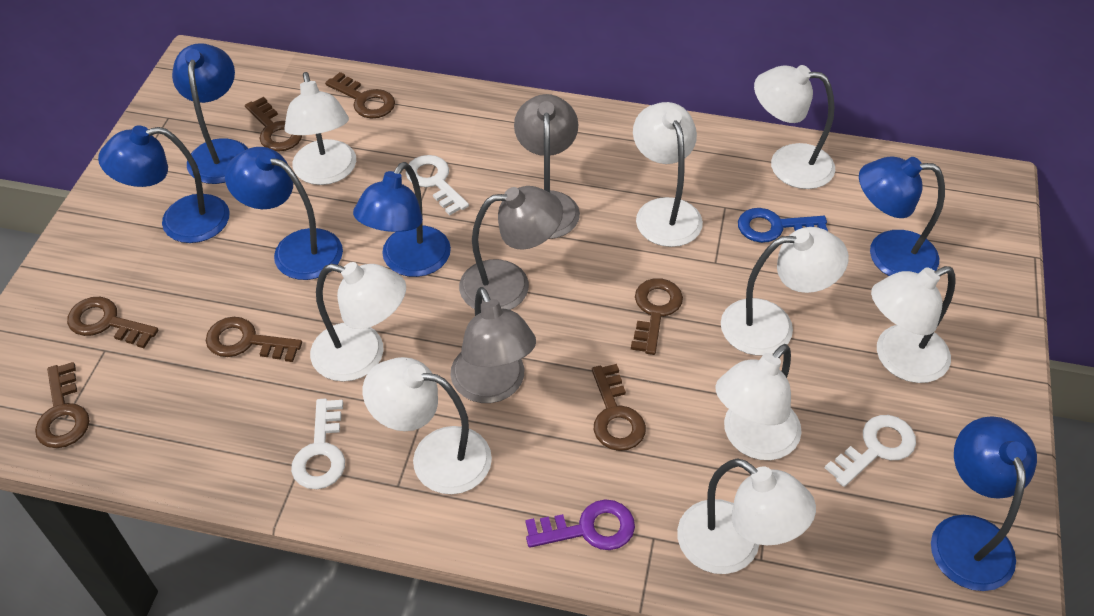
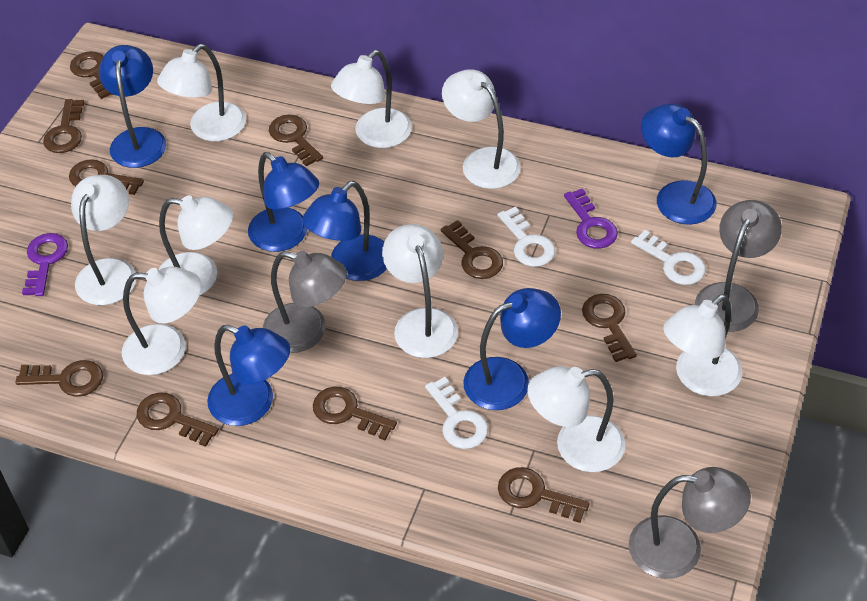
blue key: [738,208,828,243] = 1 -> none = 0
brown key: [35,362,90,448] [67,297,158,348] [206,317,302,362] [245,97,302,152] [325,72,395,118] [592,364,646,451] [631,278,683,355] = 7 -> [15,360,103,397] [43,99,84,153] [69,159,144,195] [70,51,114,99] [137,393,219,447] [269,114,323,167] [313,387,397,440] [441,220,503,279] [498,467,590,523] [582,294,637,362] = 10
purple key: [525,499,635,550] = 1 -> [22,233,68,296] [564,188,618,249] = 2

